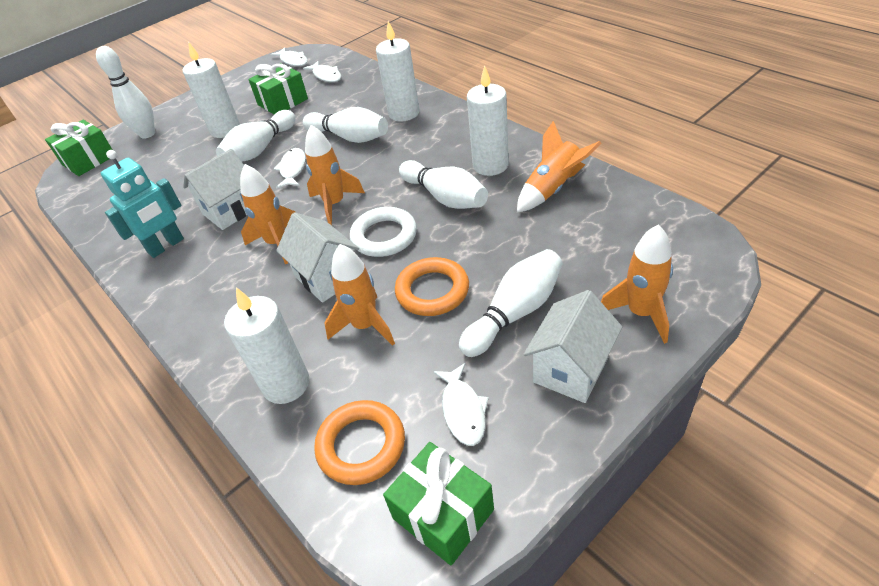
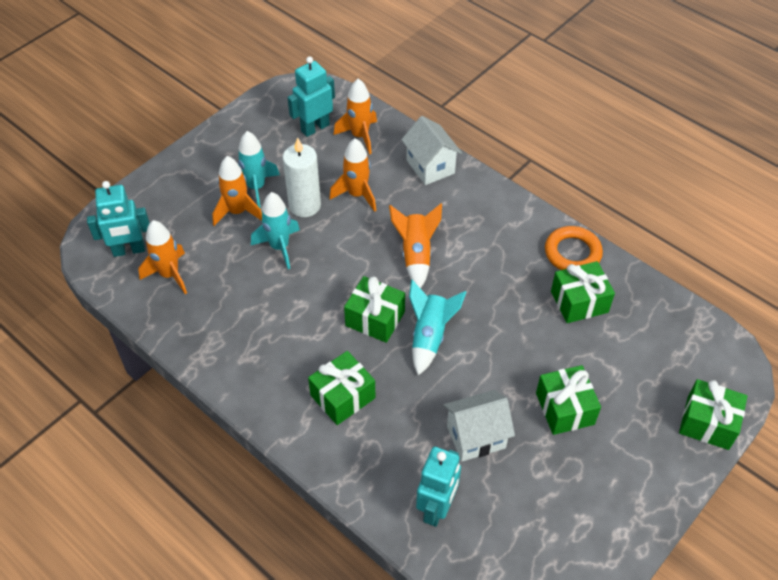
green gift: [45,120,112,176] [249,63,308,115] [383,442,494,566] = 3 -> [308,351,376,425] [344,276,405,343] [536,365,601,435] [551,261,615,323] [679,379,747,450] = 5
orange ring: [314,400,405,485] [395,257,469,316] = 2 -> [545,226,603,270] = 1
turquoise robot: [101,150,184,258] = 1 -> [87,181,150,257] [288,56,335,137] [416,447,461,527] = 3
turquoise rocket: none = 0 -> [238,131,280,209] [251,192,300,269] [409,280,466,375] = 3
white bowling pin: [96,46,155,139] [216,110,296,162] [303,107,388,143] [399,160,488,209] [459,249,563,357] = 5 -> none = 0
white candle: [183,42,240,138] [224,287,309,404] [376,21,420,122] [467,65,509,176] = 4 -> [283,137,321,217] = 1
white fish: [270,47,308,66] [274,148,306,189] [303,61,342,82] [433,363,489,446] = 4 -> none = 0
white house: [183,149,247,230] [276,212,359,303] [524,290,622,403] = 3 -> [401,116,462,185] [444,390,515,462] = 2
white ring: [350,207,417,257] = 1 -> none = 0

